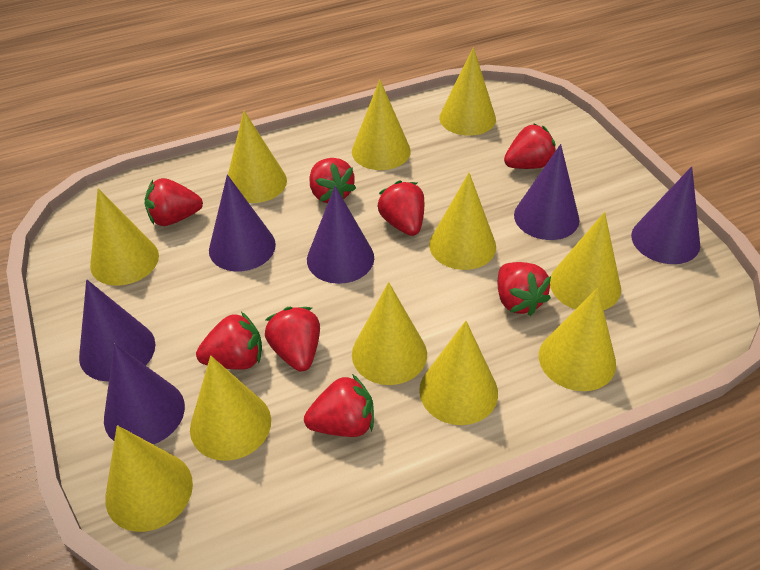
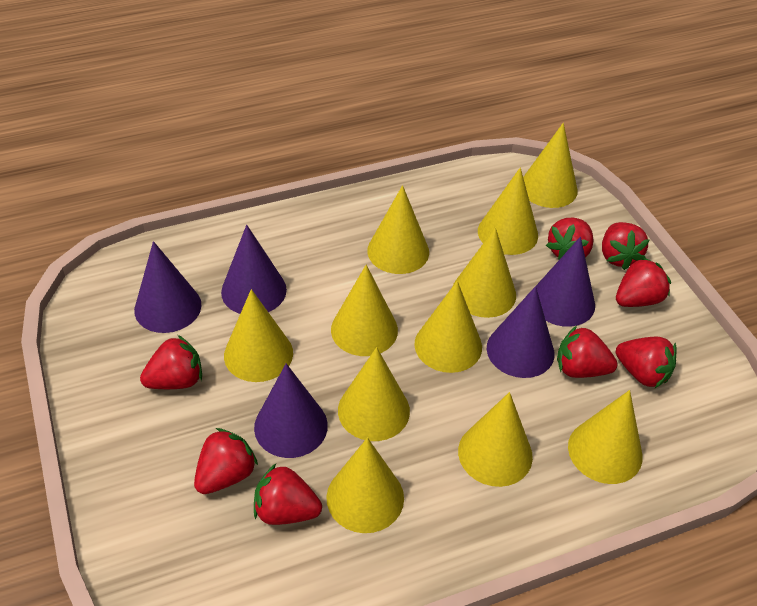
purple cone: [79,279,156,381] [104,343,185,445] [209,175,276,271] [307,186,374,284] [514,144,580,240] [631,166,700,264] = 6 -> [134,241,201,333] [221,225,287,314] [254,363,328,458] [487,286,554,378] [536,237,595,327] = 5

